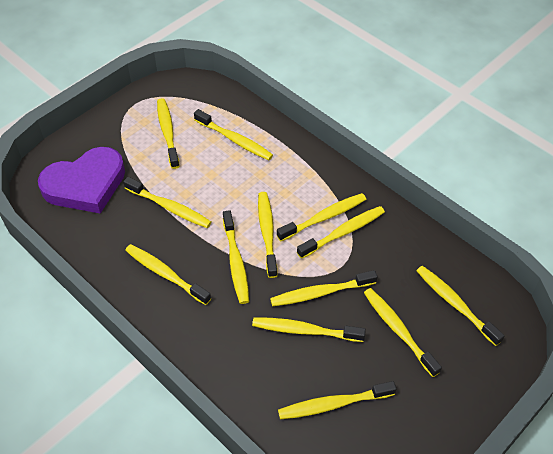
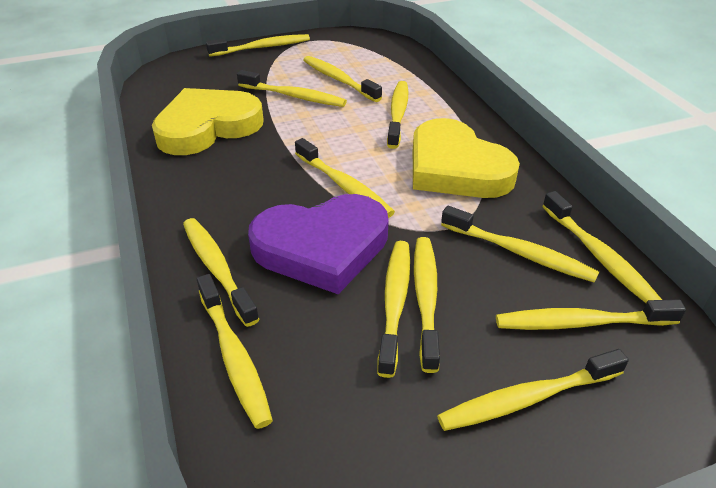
yellow heart: none = 0 -> [152,88,264,155] [413,118,520,198] = 2

